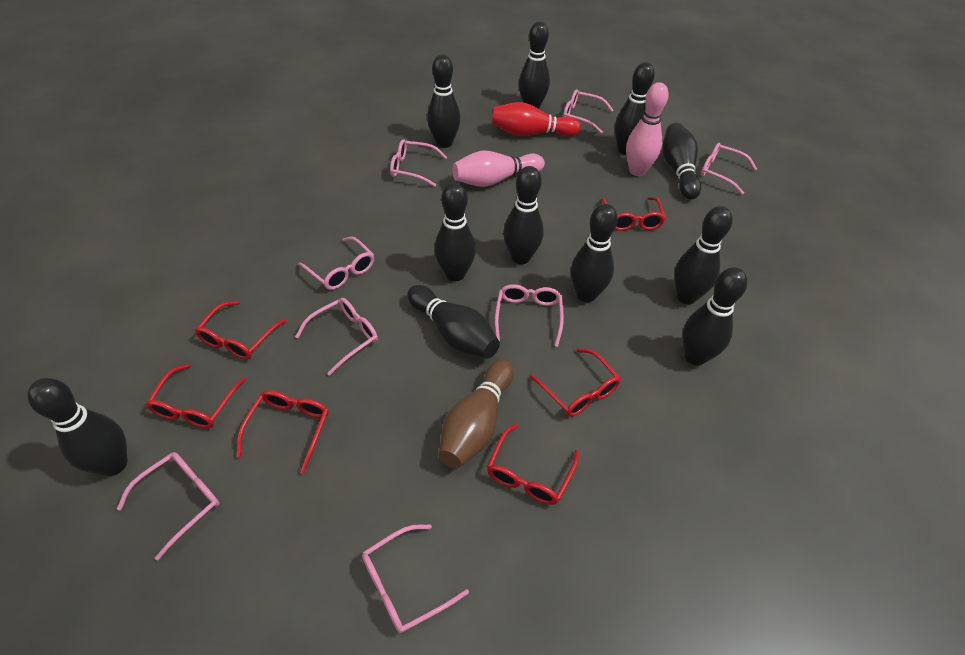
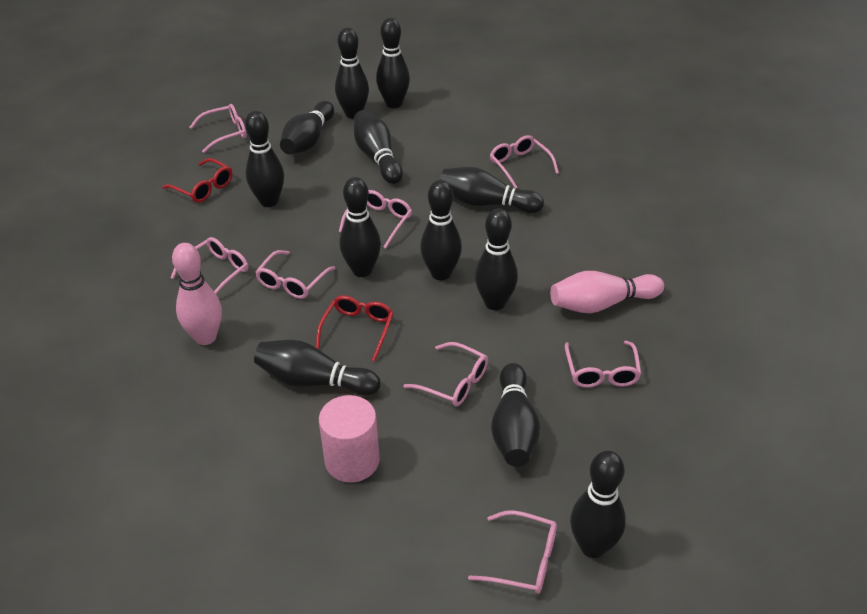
black bowling pin: [28,378,127,476] [407,285,500,359] [427,54,461,148] [434,182,476,281] [503,166,544,264] [519,22,550,109] [571,204,618,303] [615,62,655,155] [662,123,701,200] [674,206,732,304] [682,267,747,365] = 11 -> [245,111,284,207] [254,340,380,396] [280,101,334,155] [335,28,369,119] [339,177,381,277] [354,110,403,184] [376,18,410,108] [420,180,462,280] [440,167,544,213] [475,208,518,310] [491,363,540,467] [570,451,626,558] = 12
brown bowling pin: [438,360,514,468] = 1 -> none = 0
pink cylinder: none = 0 -> [319,395,380,483] = 1
red bowling pin: [491,102,581,137] = 1 -> none = 0
red glasses: [146,364,247,428] [195,301,287,360] [237,390,329,474] [487,424,579,505] [529,348,621,417] [601,197,666,231] = 6 -> [162,158,232,203] [316,295,394,361] = 2

